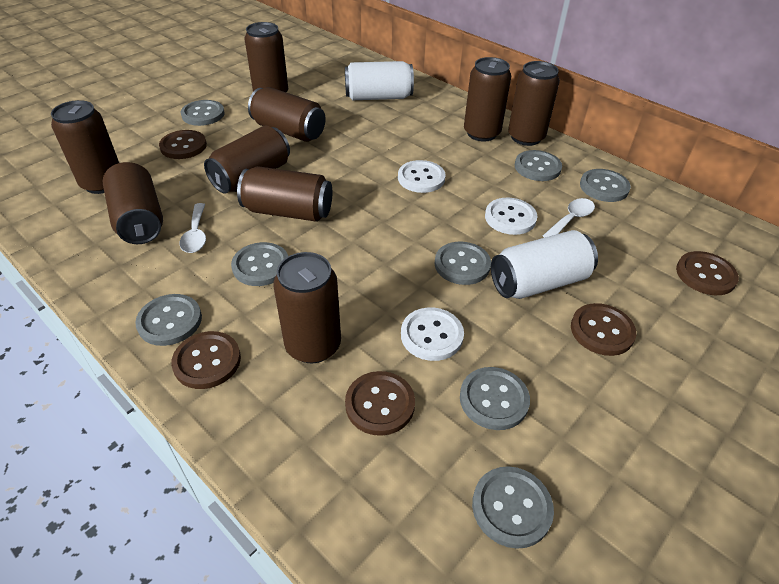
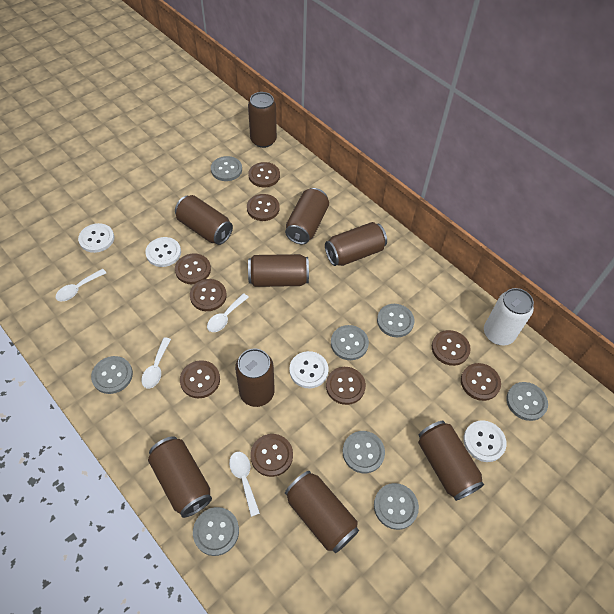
brown button: [159,130,207,159] [171,331,241,389] [345,371,415,436] [571,303,636,356] [676,251,739,295] = 5 -> [175,253,211,284] [180,360,220,398] [190,279,227,311] [247,194,280,221] [249,162,280,187] [250,434,293,477] [326,367,366,405] [432,330,471,366] [461,363,501,401] = 9
white button: [398,160,446,193] [401,307,464,361] [485,198,537,235] = 3 -> [78,223,114,253] [145,237,181,267] [289,351,329,388] [464,420,507,462] = 4
white can: [345,61,414,100] [491,230,598,299] = 2 -> [484,288,534,346] = 1
white spoon: [179,203,206,253] [543,198,595,238] = 2 -> [56,269,106,301] [142,337,171,388] [207,293,249,332] [229,452,260,517] = 4

